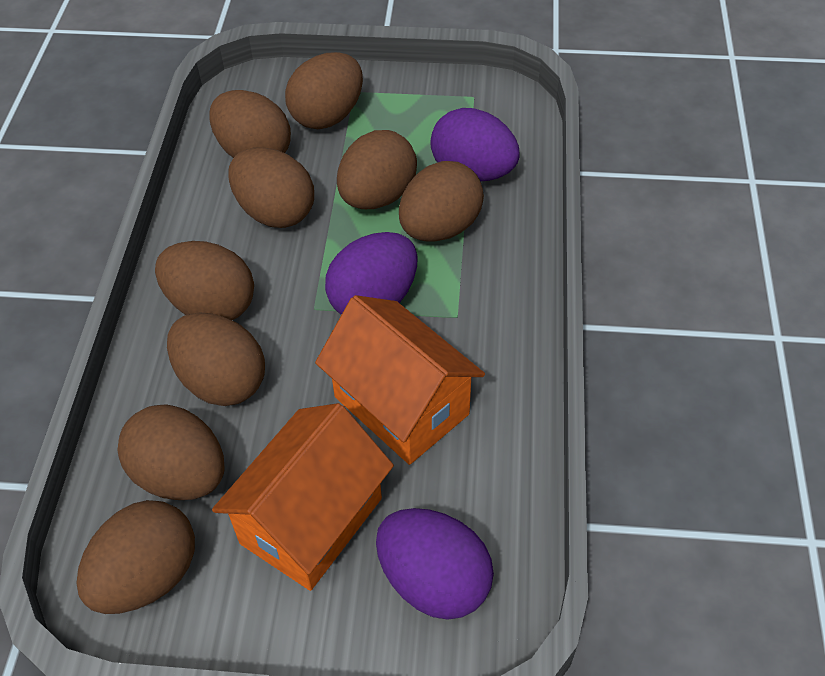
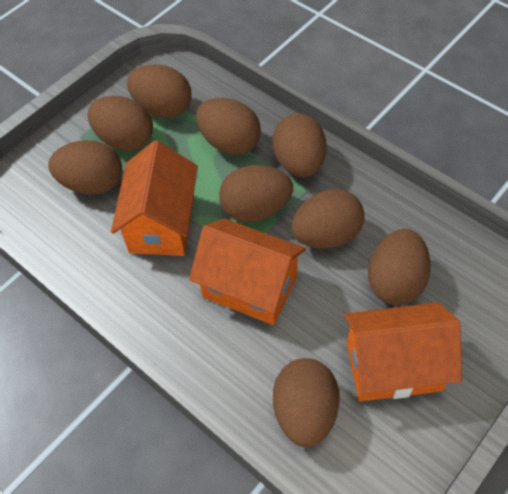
orange house: [212,403,394,591] [315,295,485,465] = 2 -> [111,141,198,256] [189,218,306,325] [344,302,462,402] = 3
purple egg: [325,232,418,315] [376,508,494,620] [430,108,520,181] = 3 -> none = 0

